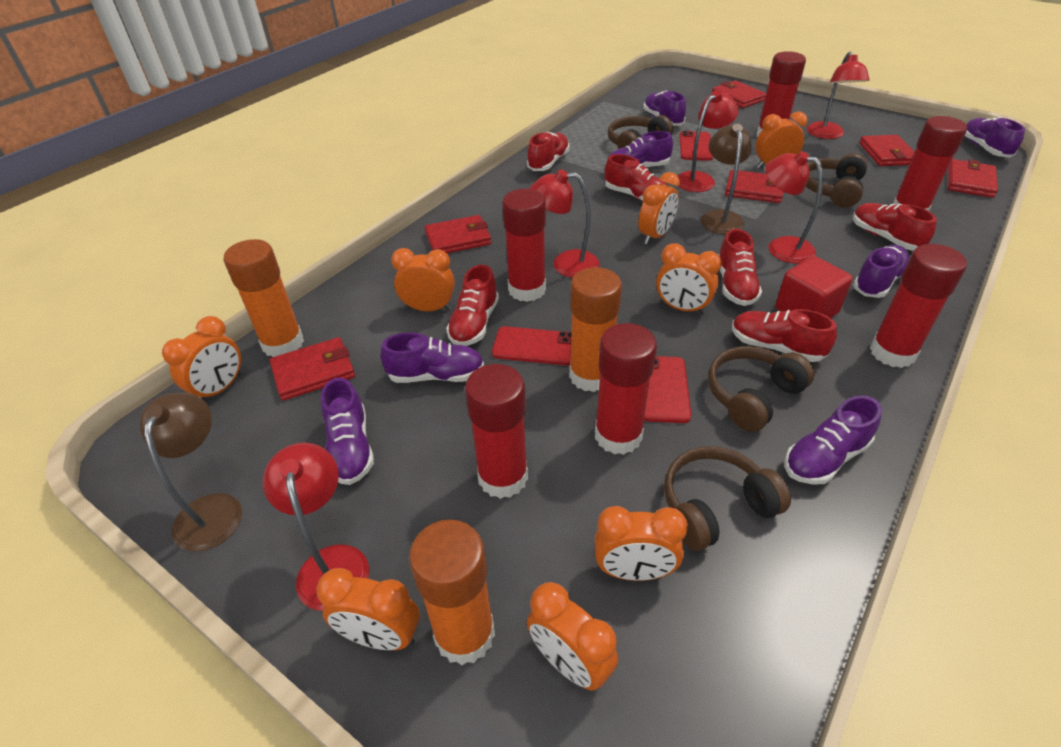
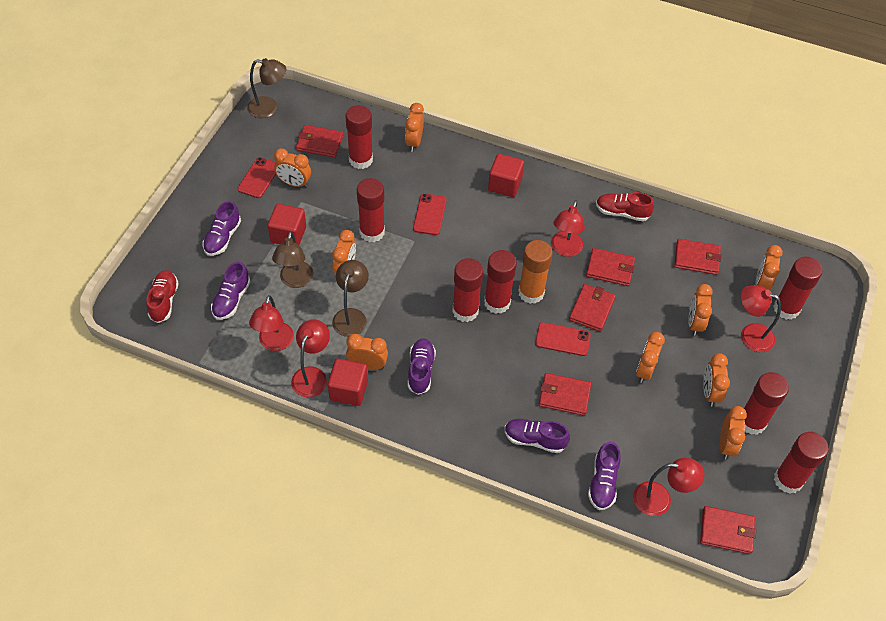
brown headphones: [608,115,673,149] [664,446,791,551] [708,346,815,432] [806,153,867,208] = 4 -> none = 0
brown lamp: [139,393,242,552] [701,124,752,234] = 2 -> [247,58,286,118] [272,231,314,288] [332,260,369,337] = 3
orange clock: [162,316,241,400] [316,568,420,650] [391,248,455,311] [527,582,618,690] [595,506,688,581] [638,172,680,244] [656,243,722,314] [756,112,808,169] = 8 -> [274,148,311,188] [332,230,356,275] [346,334,388,370] [405,103,424,152] [636,332,665,383] [688,284,713,336] [703,353,730,407] [720,406,747,460] [755,245,783,290] = 9
orange glue stick: [224,239,304,357] [409,520,495,665] [569,267,622,392] = 3 -> [518,240,553,304] = 1
purple shoe: [321,378,374,485] [380,332,484,383] [606,131,673,167] [643,91,686,126] [785,396,882,485] [853,245,910,298] [965,117,1025,157] = 7 -> [203,201,241,256] [211,261,250,320] [408,338,436,395] [504,419,570,453] [588,442,621,510] = 5
red cube: [775,256,853,318] = 1 -> [268,204,306,245] [328,358,368,406] [488,154,524,197] = 3
red glue stick: [465,364,528,499] [502,189,546,302] [595,323,657,455] [757,51,806,137] [870,244,967,368] [893,116,967,211] = 6 -> [345,105,373,169] [357,178,385,242] [452,258,483,322] [484,250,517,314] [744,372,789,435] [773,257,823,320] [774,432,829,494] = 7
red shoe: [446,265,499,346] [527,132,570,171] [605,154,667,202] [719,229,762,306] [732,309,837,362] [853,203,937,251] = 6 -> [146,270,179,323] [596,192,654,221] = 2

